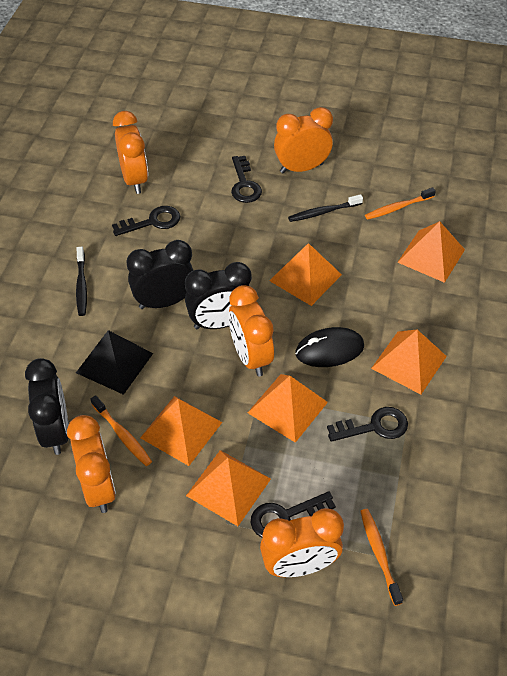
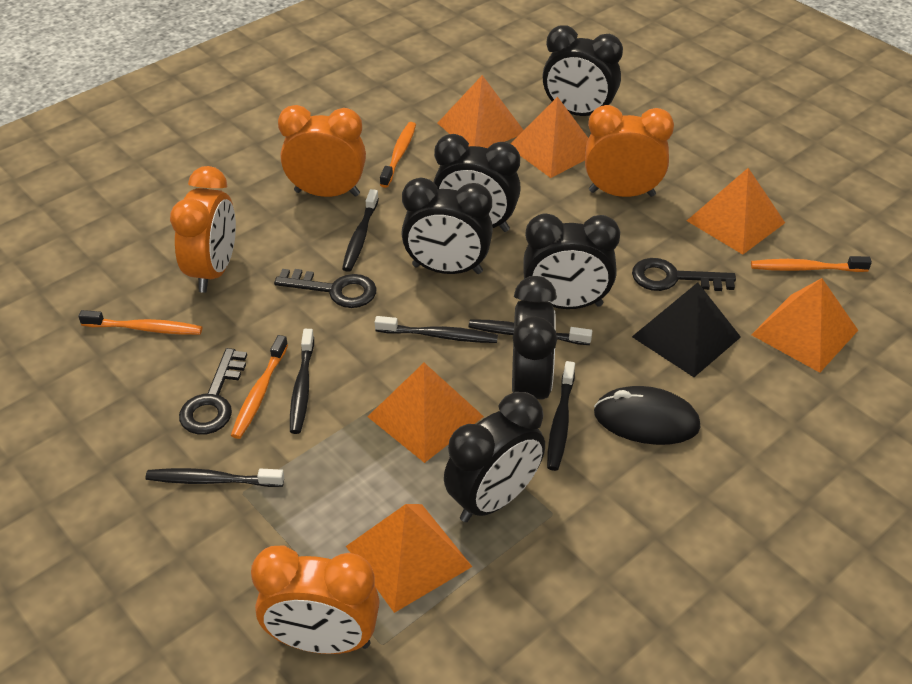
black clock: [25,358,69,455] [126,240,194,309] [185,262,252,329] = 3 -> [401,178,493,274] [433,134,521,232] [444,392,545,522] [512,276,557,400] [524,213,620,309] [543,25,623,116] = 6
black key: [112,206,180,236] [231,156,262,203] [251,491,336,538] [327,407,408,442] = 4 -> [179,348,247,435] [274,269,377,308] [632,258,736,291] = 3
black toothbrush: [76,247,87,316] [288,194,363,222] = 2 -> [145,468,284,487] [290,329,314,434] [342,189,379,272] [375,316,498,343] [469,319,592,345] [547,361,575,471] = 6
orange clock: [67,415,116,513] [113,111,148,194] [228,285,274,376] [260,508,344,577] [274,107,333,173] = 5 -> [170,166,236,293] [251,546,380,654] [278,105,366,197] [585,105,674,197] = 4
orange toothbrush: [90,395,152,466] [360,509,403,606] [365,187,436,220] = 3 -> [78,310,202,335] [231,335,288,439] [380,122,416,188] [751,256,872,272] = 4

